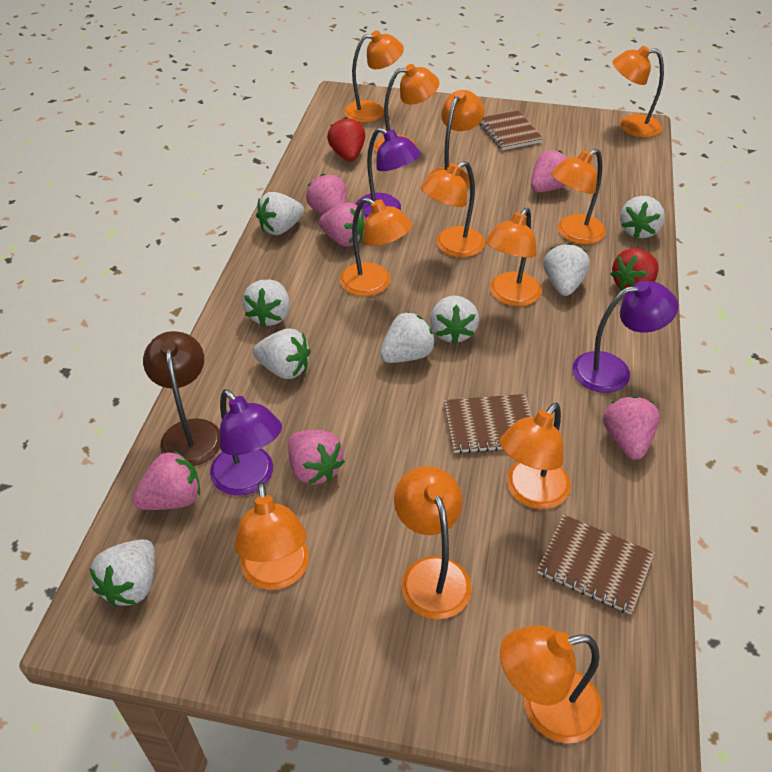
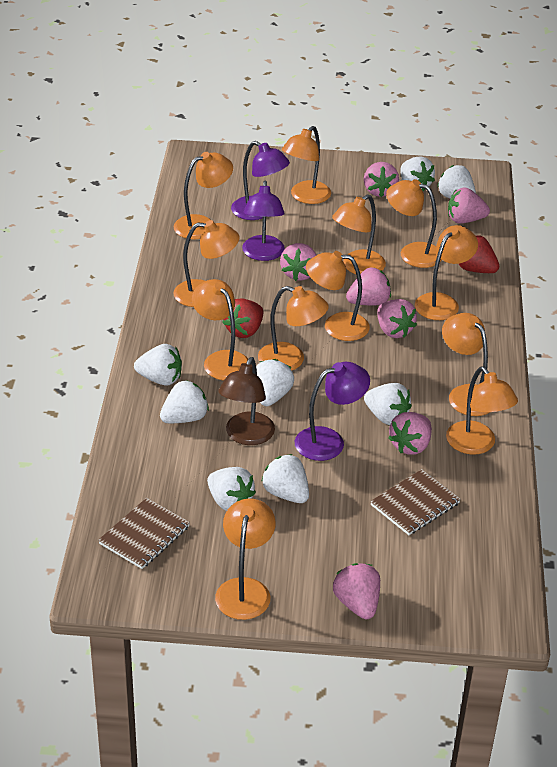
brown notebook: [444,394,532,454] [479,110,543,150] [537,514,655,615] = 3 -> [98,498,190,569] [370,469,461,535] = 2
pink strawberry: [132,451,200,510] [288,430,345,485] [306,174,347,215] [319,203,366,247] [531,150,567,192] [603,396,660,460] = 6 -> [280,243,316,281] [333,563,380,619] [346,268,391,305] [364,162,399,197] [377,299,417,338] [388,412,432,455] [448,187,490,224] = 7

